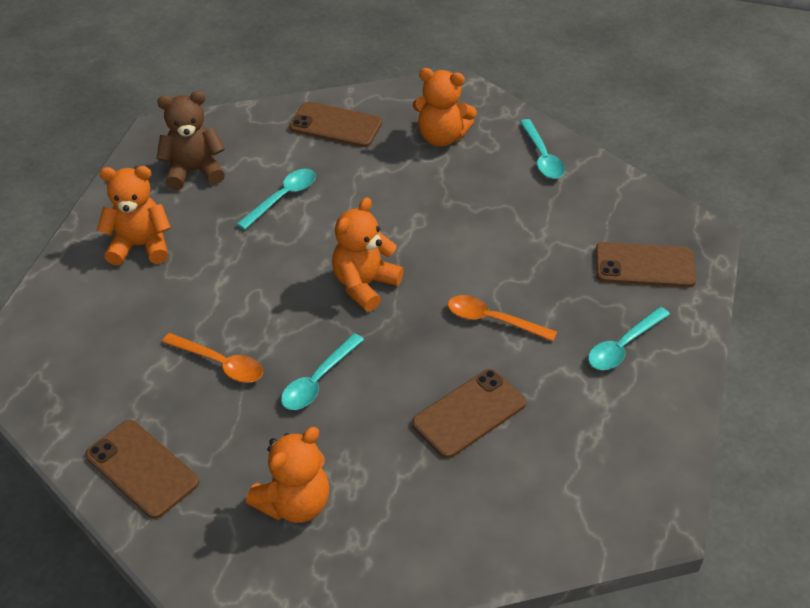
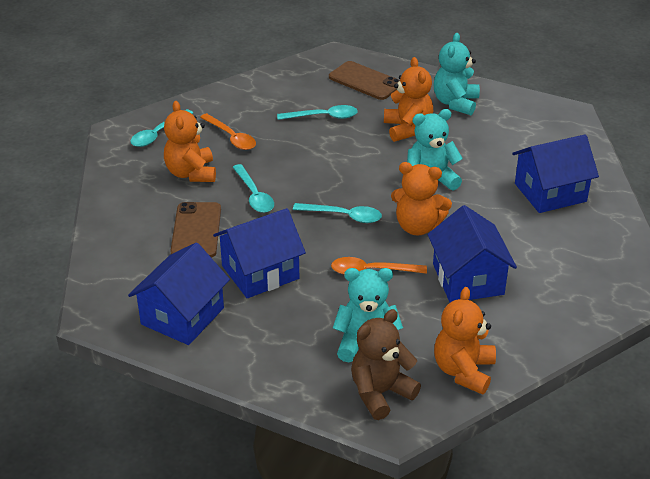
blue house: none = 0 -> [128,242,230,345] [213,208,306,298] [428,205,517,302] [512,134,599,213] = 4
brown phone: [86,420,199,519] [289,101,382,147] [412,369,526,458] [595,242,696,287] = 4 -> [170,202,221,258] [329,61,400,100] = 2
turquoise teddy bear: none = 0 -> [333,268,403,362] [407,109,463,191] [433,33,480,115] = 3

